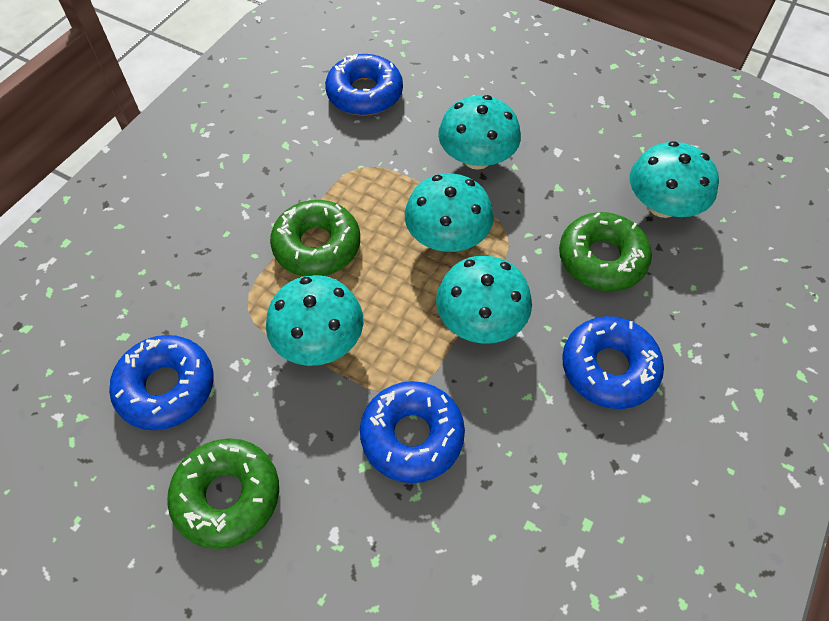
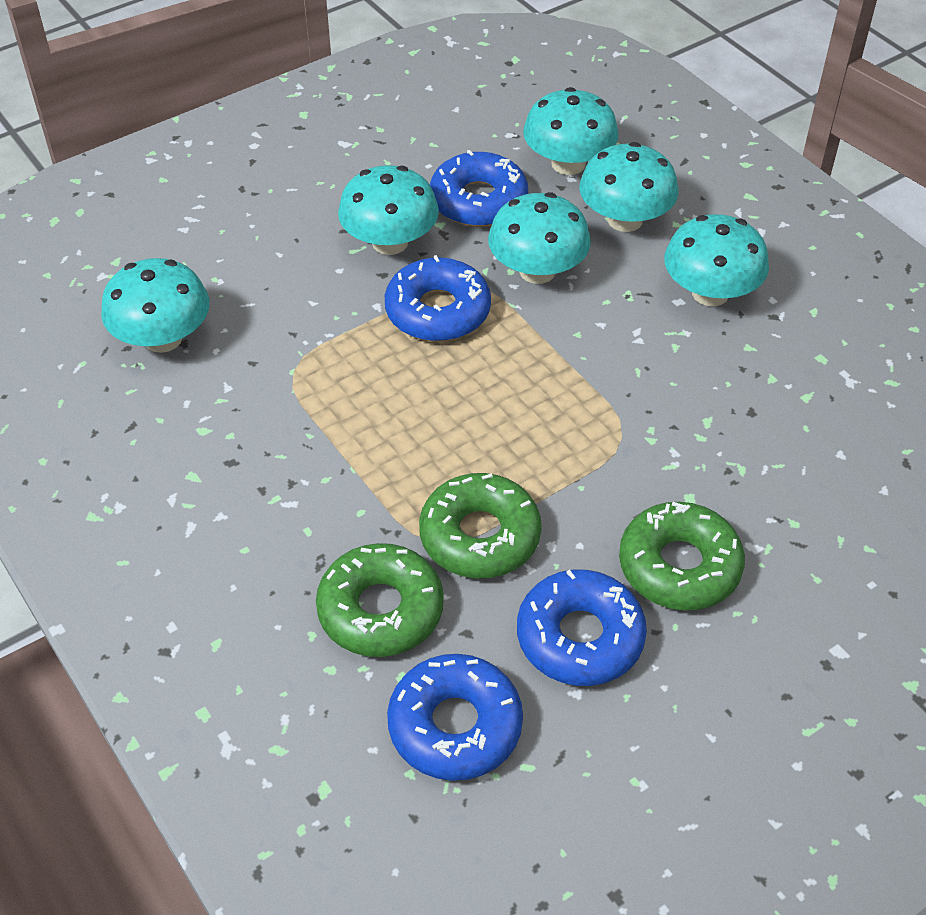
turquoise mushroom: [266,275,363,366] [405,173,494,252] [436,256,532,344] [438,95,521,170] [630,141,719,218] = 5 -> [101,258,210,353] [338,165,439,255] [488,192,591,284] [523,87,618,175] [579,142,678,232] [664,214,769,306] = 6

